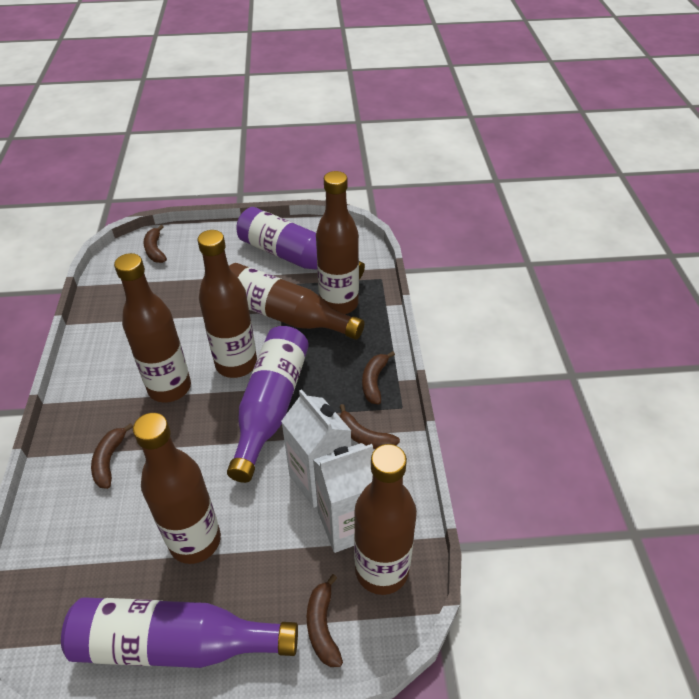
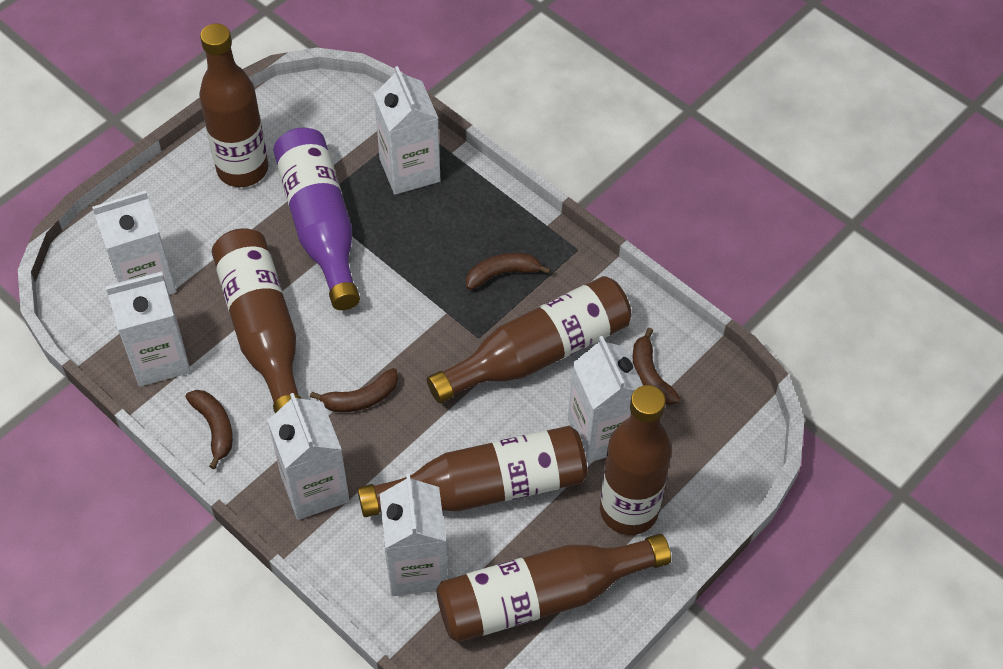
brown banana: [91,423,133,489] [143,225,167,263] [307,574,343,667] [339,404,400,449] [362,351,395,404] = 5 -> [186,390,233,469] [310,368,398,412] [466,253,551,290] [633,328,681,405] = 4
purple bottle: [61,597,298,668] [227,326,309,483] [236,207,365,279] = 3 -> [273,127,360,310] = 1
white carton: [281,389,351,508] [313,443,373,553] = 2 -> [92,191,176,295] [106,271,191,387] [268,393,350,520] [374,66,440,195] [380,473,448,596] [568,336,643,463] = 6

